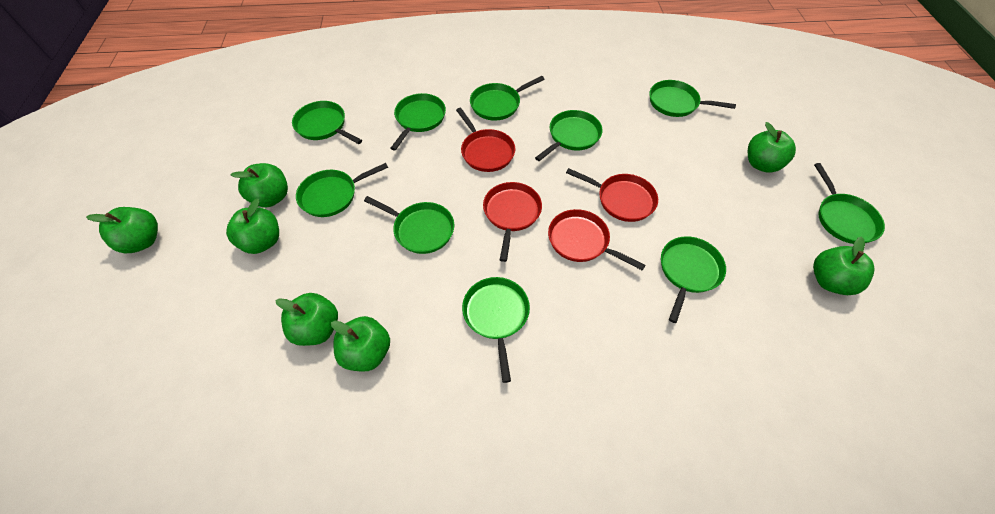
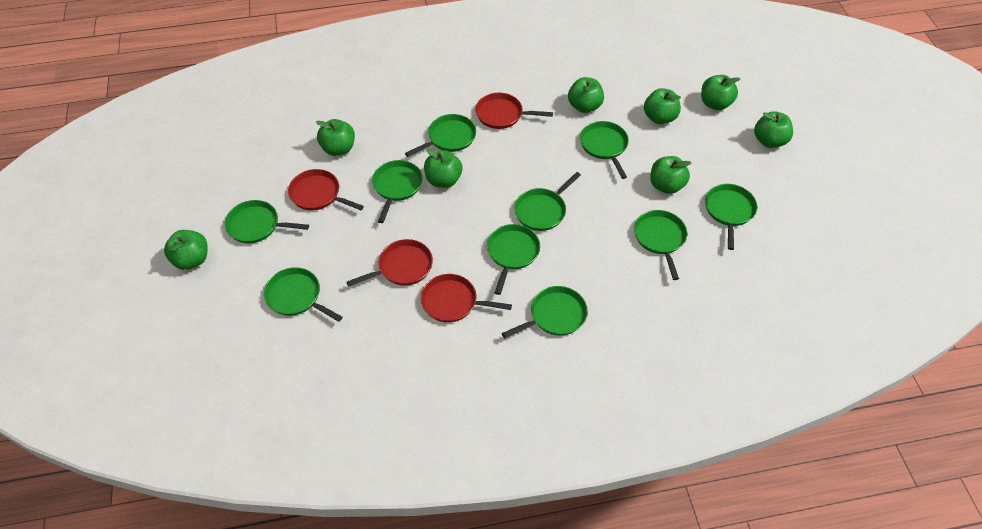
green apple: [86,207,158,253] [226,199,279,254] [231,163,288,207] [275,293,338,346] [331,316,390,372] [748,122,796,173] [813,236,875,295] = 7 -> [164,230,208,270] [316,119,355,156] [424,148,462,188] [568,77,604,113] [644,88,681,124] [650,156,691,194] [701,75,740,110] [754,111,793,148] = 8

